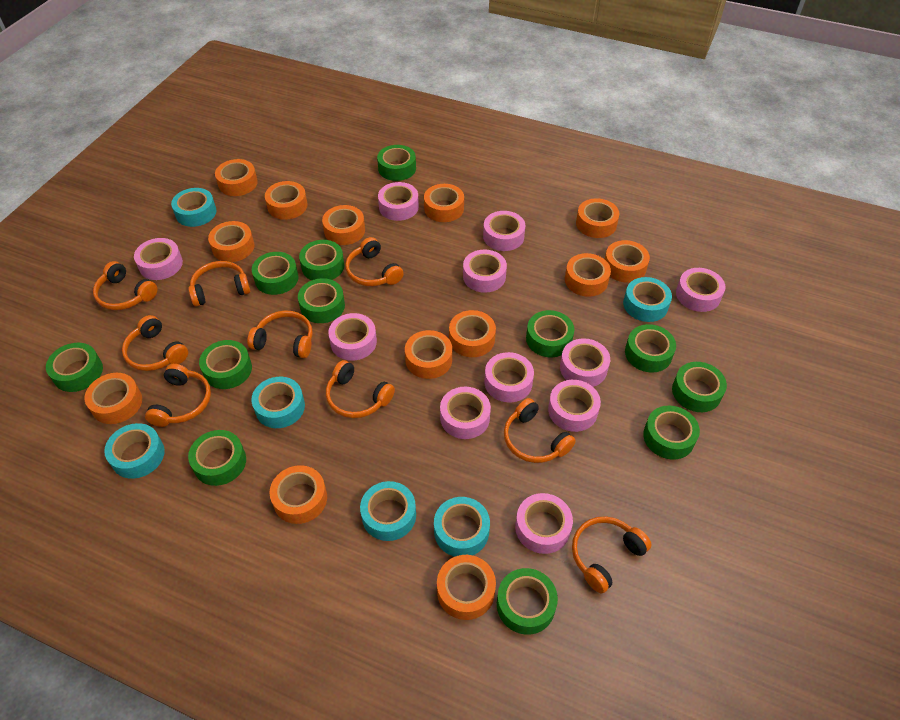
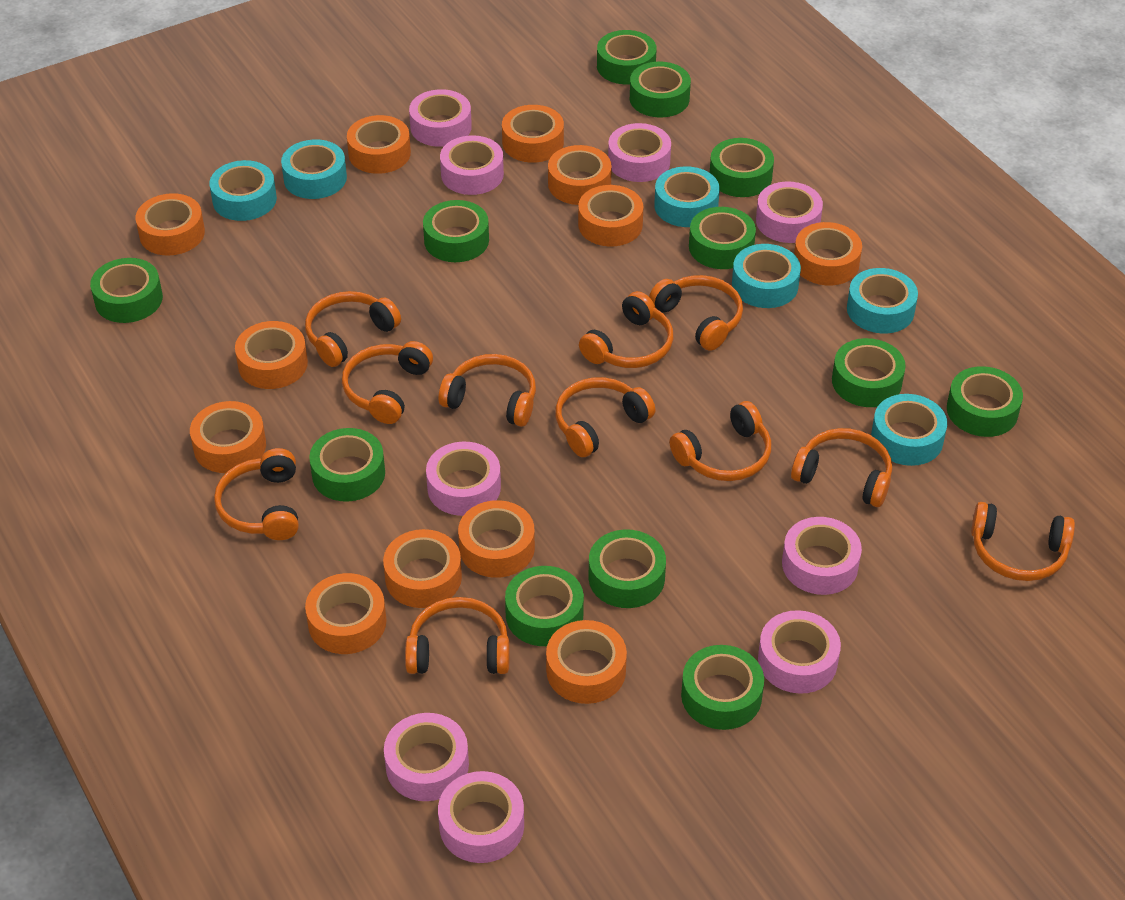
orange headphones: [93,261,157,310] [122,315,188,371] [145,364,211,427] [188,261,250,307] [247,311,313,358] [326,360,395,418] [345,237,404,286] [504,398,576,463] [572,516,651,594] = 9 -> [214,448,299,540] [305,291,401,367] [342,341,433,424] [405,597,510,674] [438,354,536,427] [555,377,656,457] [579,291,673,368] [649,275,743,351] [669,401,771,481] [791,428,892,507] [971,502,1075,581] = 11
orange tape: [84,373,142,424] [208,221,254,262] [215,159,258,196] [265,181,307,220] [269,465,327,524] [322,205,365,245] [405,330,452,379] [424,184,464,222] [437,555,496,620] [449,310,496,357] [565,253,611,297] [576,198,619,238] [605,240,650,283] = 13 -> [135,193,205,256] [190,401,266,473] [235,321,308,389] [305,573,386,654] [347,115,411,174] [383,529,462,608] [458,500,535,578] [502,105,564,163] [546,620,627,704] [548,145,612,205] [578,185,643,247] [794,222,862,285] = 12
pink tape: [134,238,183,280] [328,313,377,361] [378,182,419,221] [440,387,491,439] [463,250,507,293] [483,211,526,251] [484,352,534,402] [515,493,573,554] [548,380,601,432] [560,338,610,387] [676,268,726,312] = 11 -> [384,713,469,801] [409,89,472,147] [426,442,501,516] [438,771,524,863] [440,135,504,195] [608,123,671,182] [756,181,823,243] [758,610,841,694] [782,517,862,595] = 9

